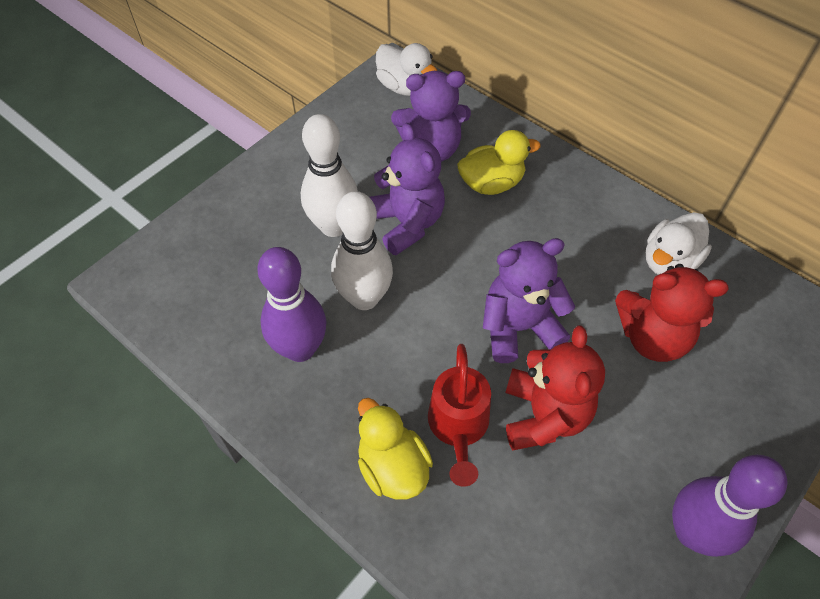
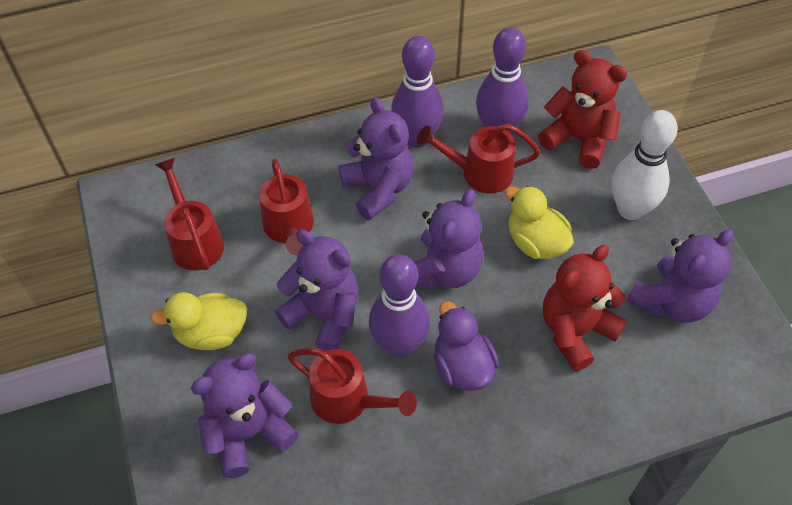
purple bowling pin: [257,247,326,362] [672,455,788,557] = 2 -> [369,254,430,357] [391,36,444,148] [476,27,529,134] = 3
purple duck: none = 0 -> [434,301,499,391] = 1
purple teddy bear: [369,123,445,255] [391,71,471,162] [483,238,575,363] = 3 -> [191,353,298,478] [275,230,359,351] [339,97,414,220] [413,189,483,290] [627,229,734,323] = 5
red watering can: [428,344,491,487] = 1 -> [155,158,224,270] [259,158,314,255] [288,348,417,424] [417,124,540,193] = 4
white bowling pin: [301,114,358,237] [331,191,393,310] = 2 -> [612,110,678,220] = 1
white duck: [376,43,437,96] [646,212,712,275] = 2 -> none = 0

